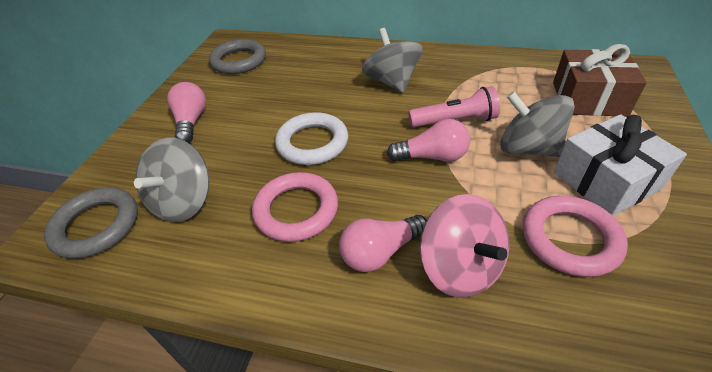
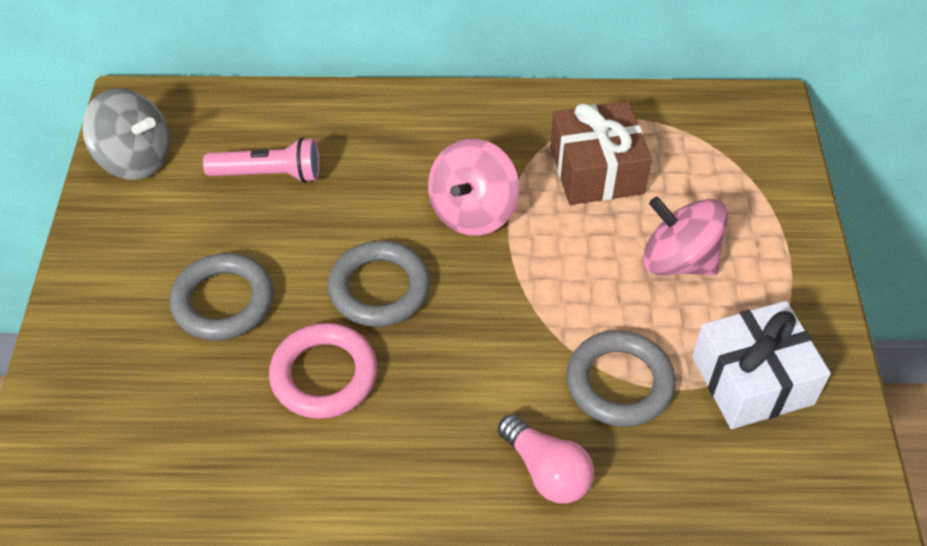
grey ring: [44,187,138,259] [209,39,266,74] = 2 -> [169,253,274,341] [328,241,430,327] [566,330,676,427] = 3
grey spinning top: [134,137,209,222] [362,28,423,93] [500,91,575,157] = 3 -> [82,88,170,180] = 1
pink light bulb: [167,82,206,143] [339,215,427,272] [387,119,471,162] = 3 -> [498,414,594,504] = 1
pink ring: [252,172,338,242] [523,196,628,277] = 2 -> [269,323,377,419] = 1
pink spinning top: [420,194,509,298] = 1 -> [428,139,519,236] [643,197,728,275] = 2
white ring: [275,112,348,165] = 1 -> none = 0

